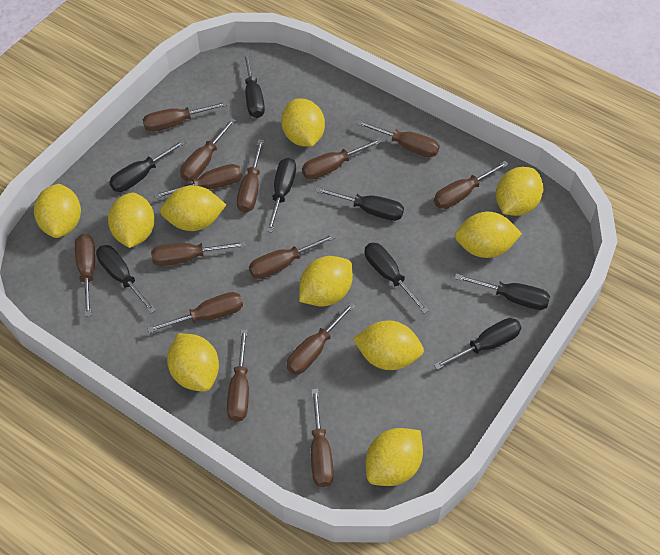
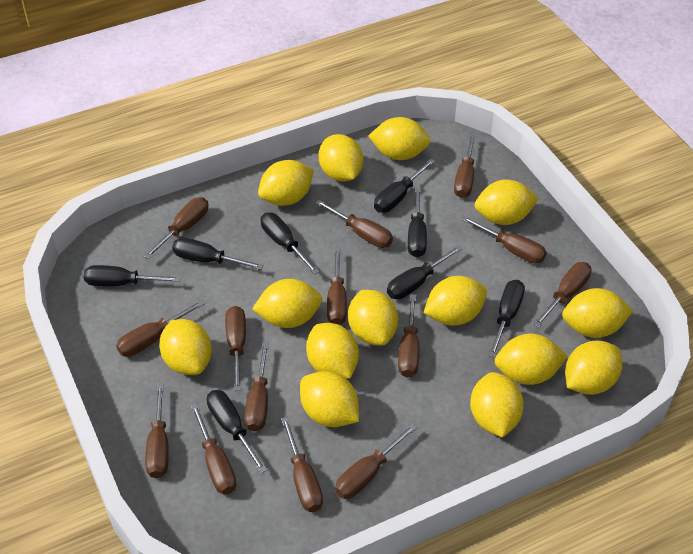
yellow lemon: [34,184,81,238] [108,193,155,248] [160,185,226,231] [167,333,219,391] [281,98,325,147] [299,256,353,306] [353,320,424,370] [366,428,423,486] [455,212,522,258] [496,167,543,216] = 10 -> [159,319,212,375] [252,279,322,328] [258,160,314,206] [300,371,359,427] [306,323,359,379] [319,134,363,182] [348,290,398,346] [369,117,430,160] [423,276,487,326] [470,372,524,438] [475,180,539,225] [495,334,568,385] [562,288,633,338] [565,340,622,395] = 14

